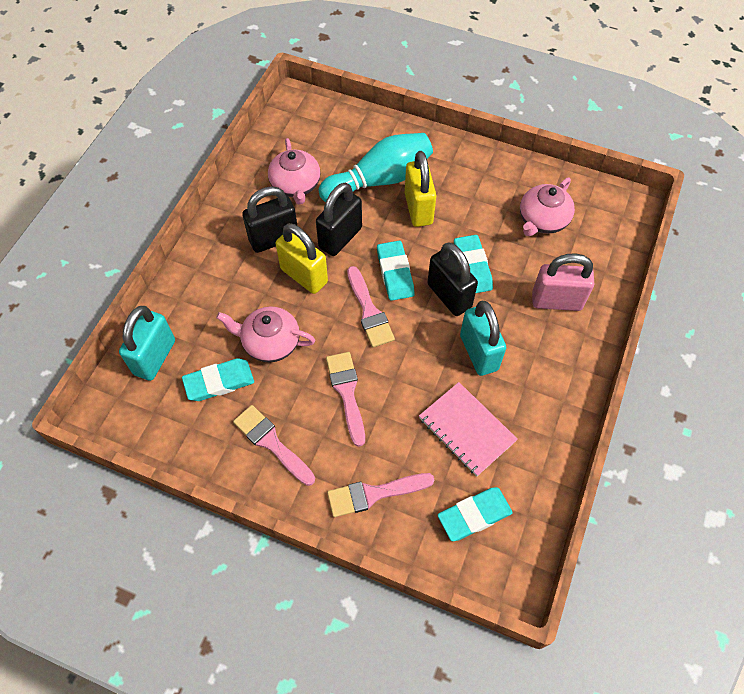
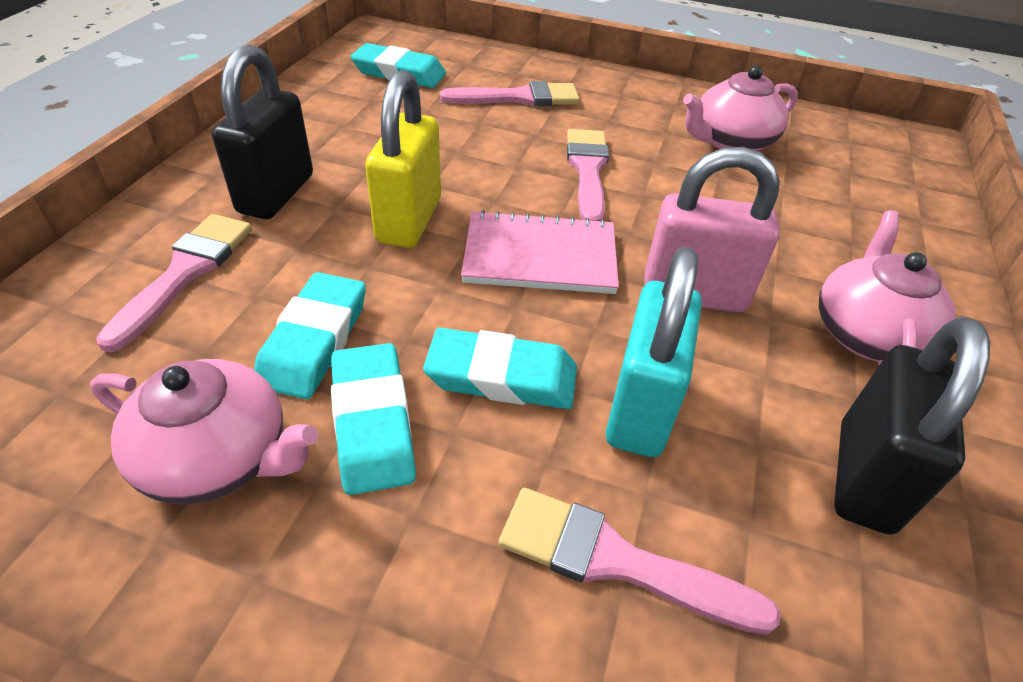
black padlock: [242,186,297,253] [316,183,362,256] [427,243,478,316] = 3 -> [212,44,313,219] [834,317,990,535] = 2
turquoise bowling pin: [318,133,433,202] = 1 -> none = 0
turquoise padlock: [119,306,175,381] [460,301,506,376] = 2 -> [606,247,702,457] = 1
yellow padlock: [275,223,328,294] [405,151,436,227] = 2 -> [365,70,441,248] = 1

